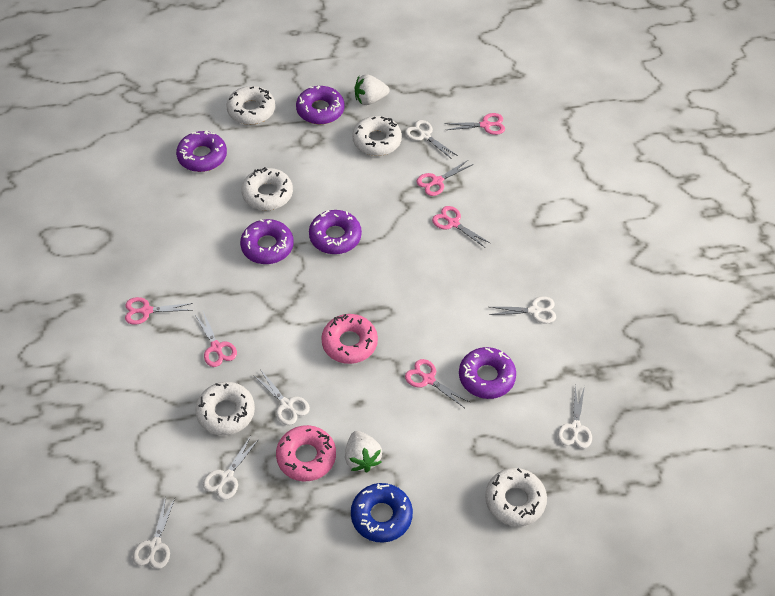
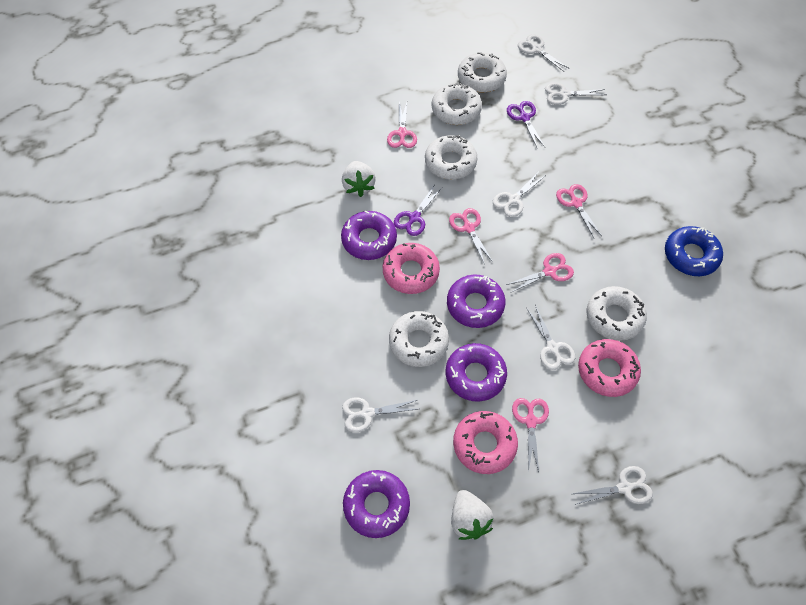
pink donut: [276,425,336,481] [321,314,378,364] = 2 -> [383,243,440,294] [453,411,518,474] [578,339,641,397] = 3
pink scissors: [125,297,193,325] [195,311,237,367] [405,359,470,408] [416,160,474,196] [432,206,490,247] [445,113,505,135] = 6 -> [387,102,417,148] [449,208,493,264] [506,253,574,293] [512,398,549,473] [556,184,602,238] = 5
purple donut: [176,130,227,172] [240,219,294,264] [296,86,344,124] [309,210,362,254] [459,347,516,399] = 5 -> [341,210,397,260] [343,470,410,538] [446,343,507,402] [447,275,505,328] = 4
purple scissors: none = 0 -> [394,184,442,236] [507,101,545,149] = 2

